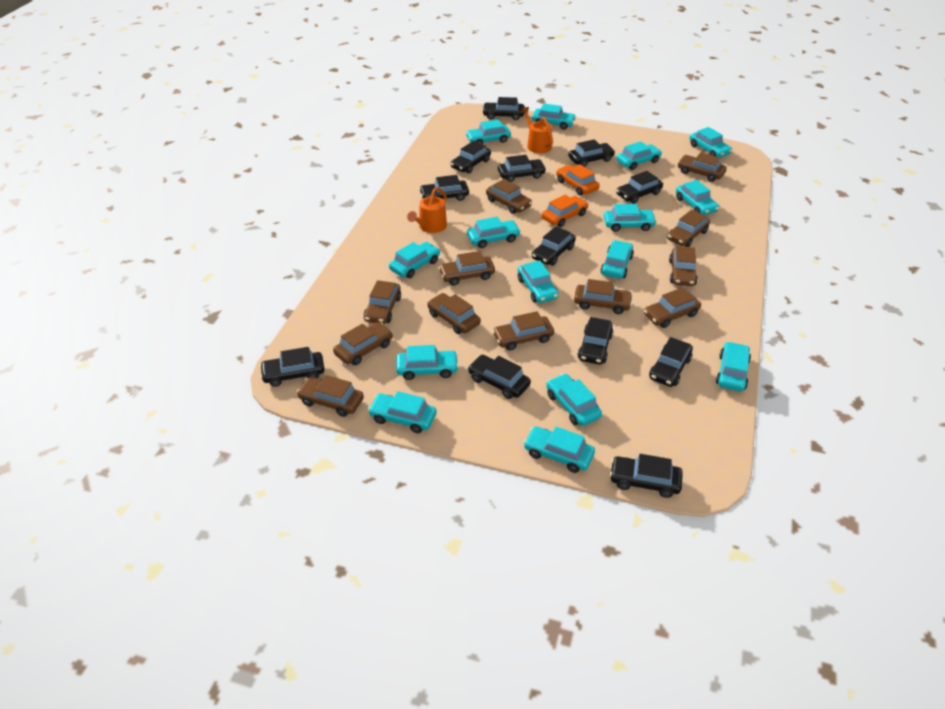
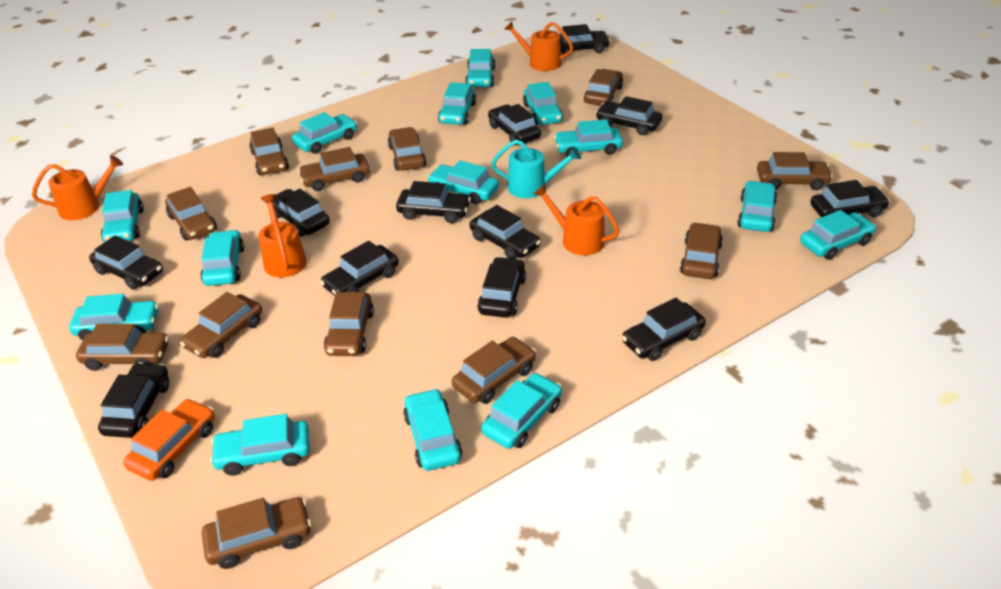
orange car: [542,195,588,227] [556,165,600,196] = 2 -> [123,399,215,481] = 1
orange watering can: [407,187,447,233] [521,107,553,153] = 2 -> [32,155,123,220] [259,194,307,277] [505,21,574,71] [534,184,620,255] = 4
turquoise car: [368,391,436,433] [389,242,440,278] [396,345,459,380] [465,119,511,144] [467,217,521,248] [518,260,559,303] [523,426,595,473] [532,103,576,130] [546,373,602,426] [600,240,634,279] [604,204,657,232] [616,141,662,170] [676,180,719,215] [690,127,732,158] [716,341,751,391] = 15 -> [69,294,159,340] [101,190,144,242] [200,230,244,286] [210,414,310,476] [292,112,357,154] [403,388,462,471] [427,160,499,204] [438,82,476,125] [465,49,495,87] [481,373,562,449] [523,82,563,125] [554,119,623,157] [737,181,777,232] [800,210,876,260] = 14
turquoise watering can: none = 0 -> [491,140,581,198] = 1

